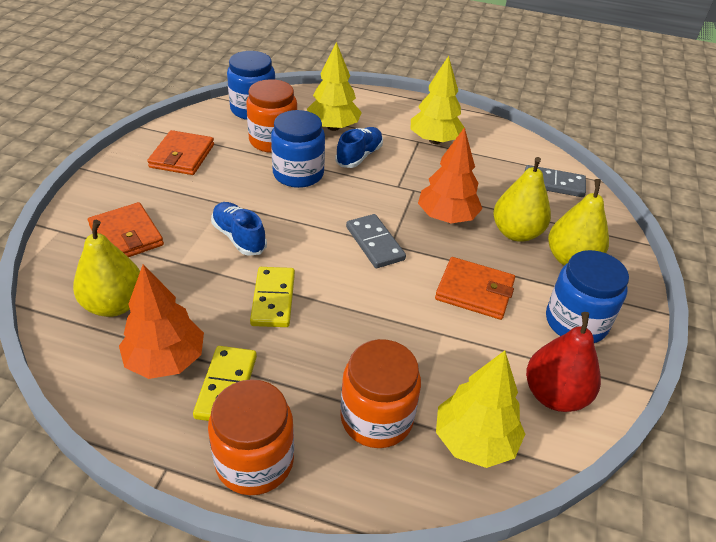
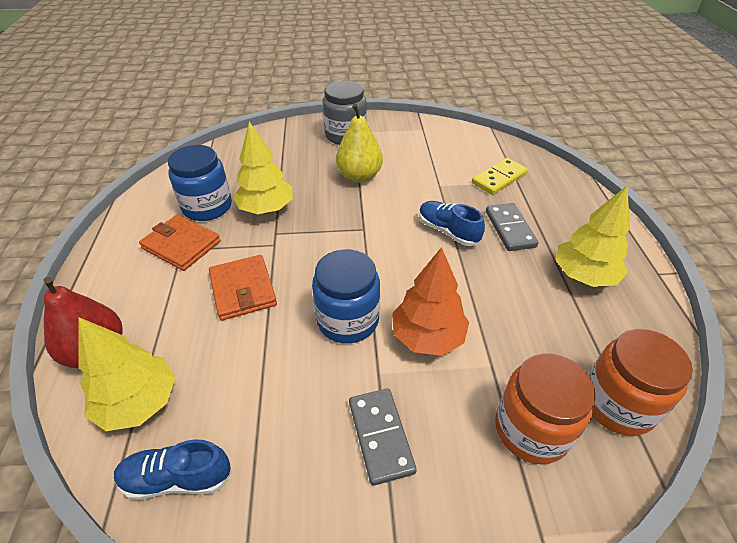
blue jar: [227,51,275,120] [271,110,325,188] [546,250,629,343] = 3 -> [168,145,232,221] [312,249,380,343] = 2
grey jar: none = 0 -> [323,81,367,145] = 1
orange jar: [208,379,294,495] [246,79,297,153] [340,339,421,448] = 3 -> [495,353,596,464] [589,329,693,436] = 2
orange tree: [119,264,204,379] [418,127,482,223] = 2 -> [392,247,469,356] = 1
orange wallet: [88,202,164,257] [147,130,214,175] [435,257,515,320] = 3 -> [139,215,221,271] [209,255,277,321] = 2
yellow domino: [193,346,257,421] [250,267,295,327] = 2 -> [472,158,528,195] = 1
yellow pear: [73,220,140,317] [493,157,551,242] [548,179,609,266] = 3 -> [336,104,383,183] = 1

